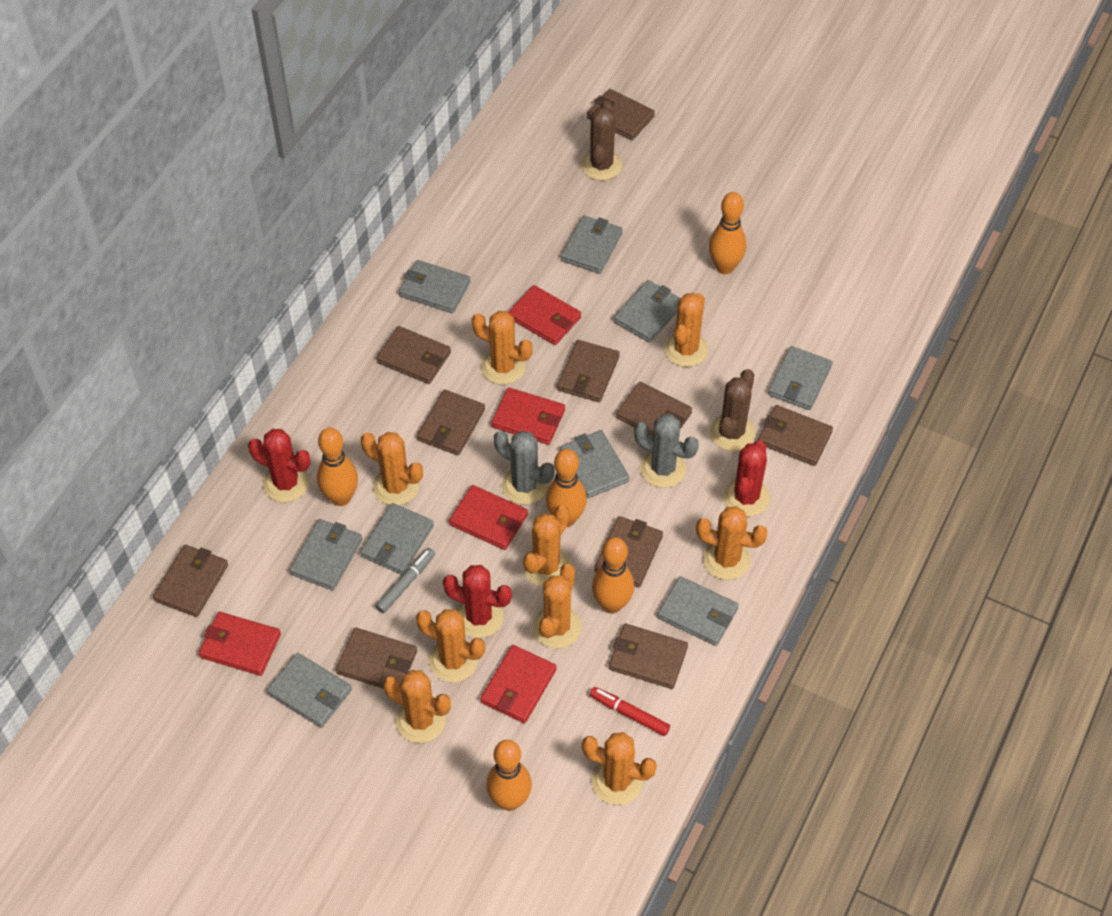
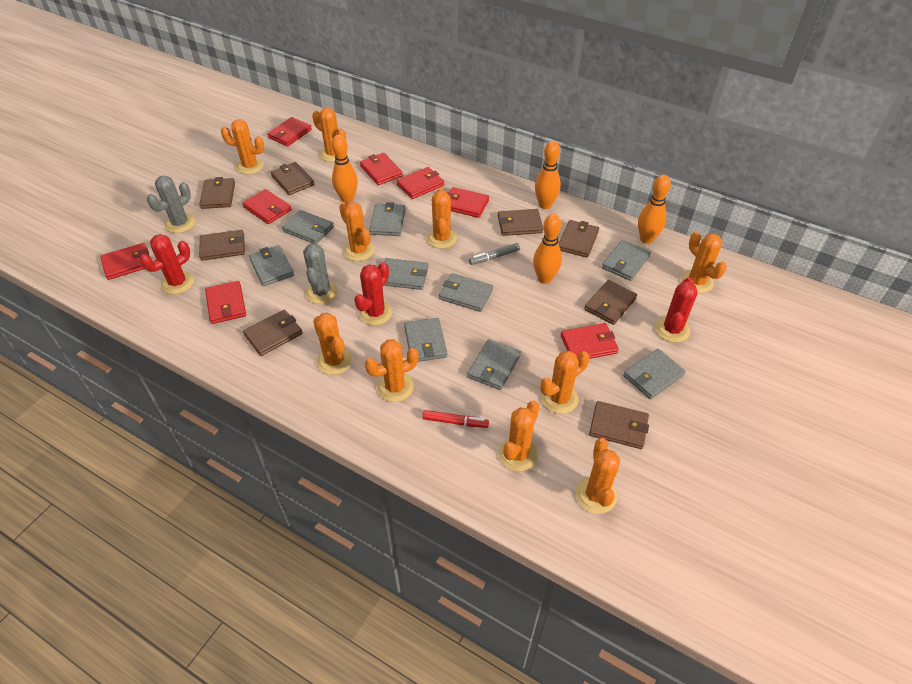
brown cactus: [581,101,622,181] [710,369,755,451] = 2 -> none = 0
brown wallet: [153,545,228,617] [336,628,417,689] [376,326,451,384] [417,390,485,455] [557,340,620,402] [587,89,655,141] [594,516,663,587] [609,624,688,689] [616,382,692,437] [758,405,833,466] = 10 -> [199,177,235,209] [199,230,245,261] [243,309,303,356] [271,162,314,195] [498,209,543,236] [559,220,599,258] [584,280,637,325] [589,401,649,449] = 8
orange bowling pin: [317,428,358,506] [486,740,532,811] [546,449,587,527] [592,537,634,614] [709,192,746,274] = 5 -> [332,135,358,203] [533,214,562,284] [535,141,561,209] [638,175,671,244] = 4
orange cactus: [361,432,423,505] [383,670,451,743] [416,609,485,682] [472,311,533,385] [523,505,570,587] [533,564,581,649] [582,732,657,805] [664,293,708,367] [696,506,768,580] = 9 -> [221,119,264,175] [312,108,346,162] [313,312,352,375] [339,202,375,261] [365,339,419,402] [427,188,457,249] [498,401,539,472] [540,351,590,414] [576,438,620,514] [681,231,727,293] = 10
red wallet: [199,612,281,676] [449,485,528,550] [480,645,556,723] [491,388,565,445] [508,285,581,345] = 5 -> [100,243,149,280] [205,281,246,324] [242,189,292,224] [267,117,312,146] [360,153,403,185] [397,167,444,199] [447,187,489,218] [561,323,619,359] = 8

